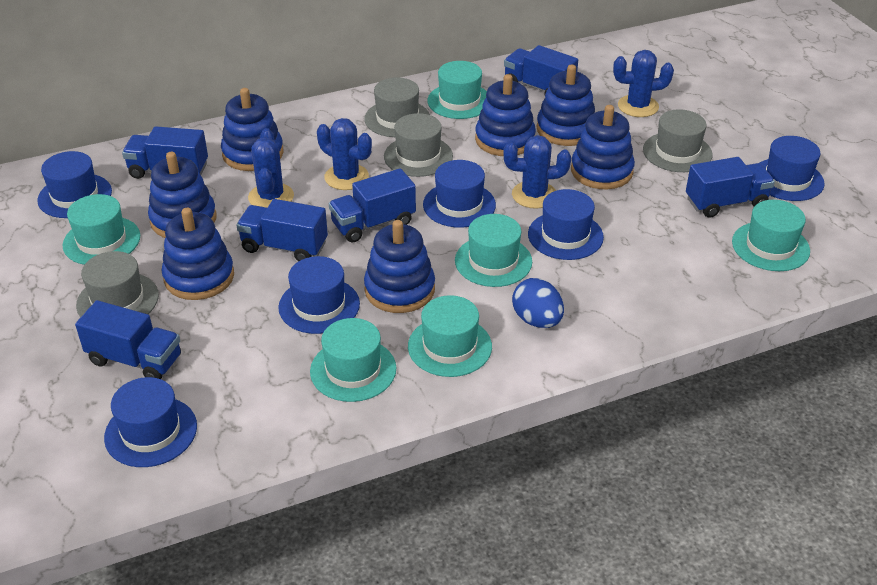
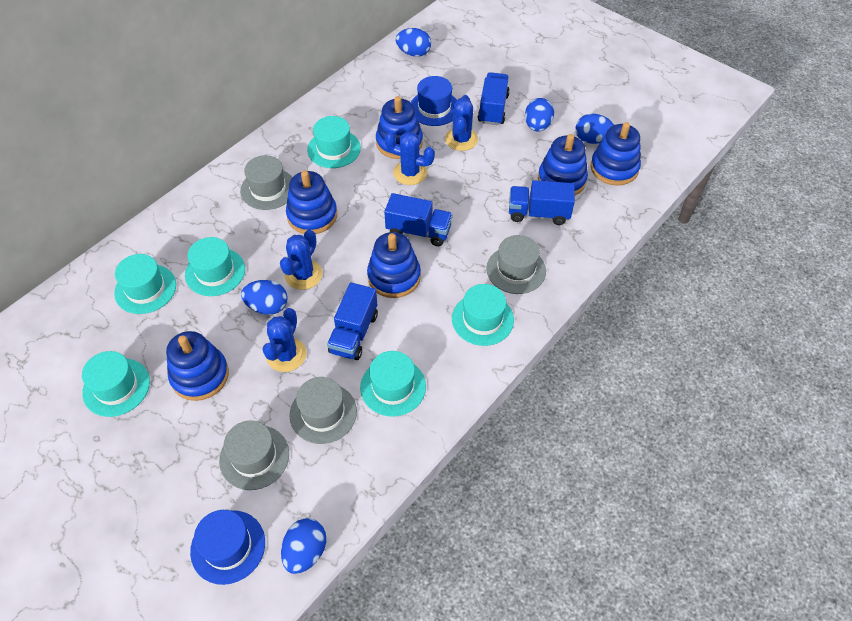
blue egg: [512,278,564,328] = 1 -> [241,280,288,315] [281,518,326,574] [396,28,431,57] [525,98,554,132] [575,114,614,144] = 5
blue hat: [37,151,112,218] [104,377,197,467] [278,256,360,334] [423,160,496,228] [528,189,604,260] [759,136,825,201] = 6 -> [190,510,265,585] [411,76,457,126] = 2
blue stacking toy: [148,152,216,238] [162,208,234,300] [221,88,283,171] [364,220,435,313] [475,74,536,156] [536,65,595,146] [571,105,635,189] = 7 -> [166,331,229,401] [286,170,337,234] [367,232,421,298] [376,96,423,159] [538,134,588,195] [591,122,641,186] = 6
blue truck: [75,300,181,379] [122,126,208,179] [236,199,328,261] [329,168,416,243] [504,45,578,94] [686,157,775,218] = 6 -> [327,282,378,360] [384,193,453,246] [478,72,510,125] [509,180,575,225] = 4

